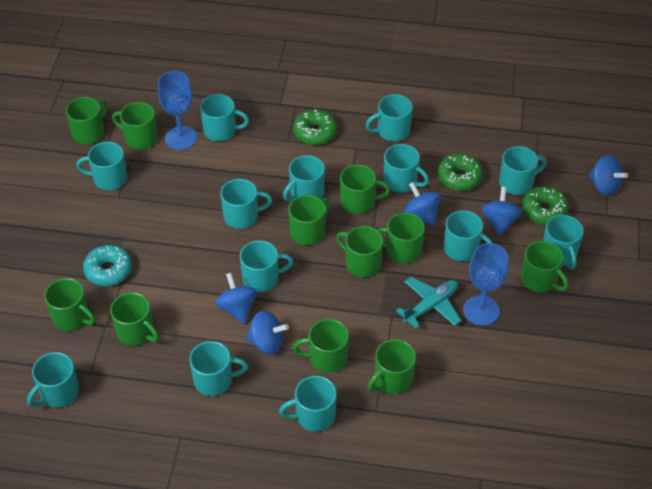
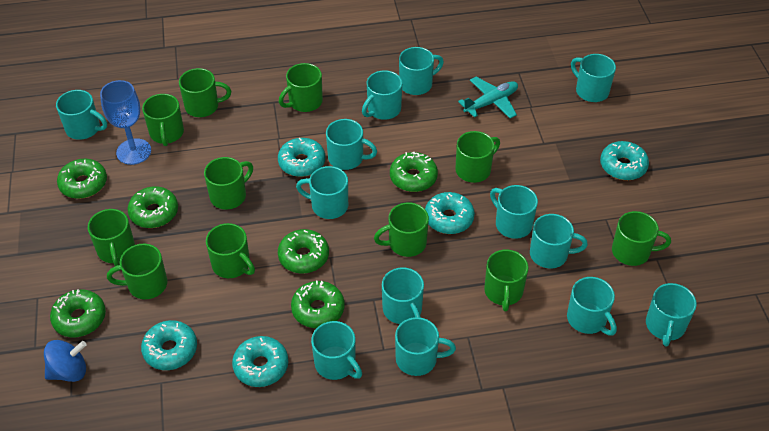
blue goblet: [158,71,197,150] [463,243,509,326] = 2 -> [100,80,151,165] = 1
blue spinning top: [215,273,257,324] [246,311,289,354] [404,182,441,227] [481,187,522,236] [589,155,628,195] = 5 -> [44,340,87,382] = 1
green donut: [293,109,337,145] [437,153,483,191] [522,186,569,225] = 3 -> [50,289,106,337] [57,158,107,199] [128,186,178,228] [278,229,329,273] [291,280,345,328] [390,152,438,192] = 6
turquoise donut: [83,245,132,286] = 1 -> [141,320,197,370] [232,336,288,387] [278,138,325,177] [425,192,475,234] [600,141,649,180] = 5

